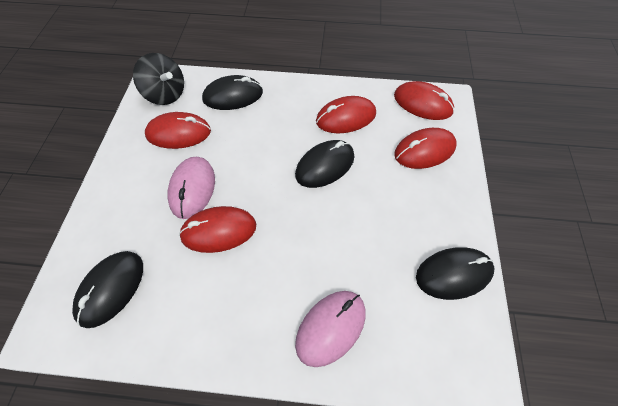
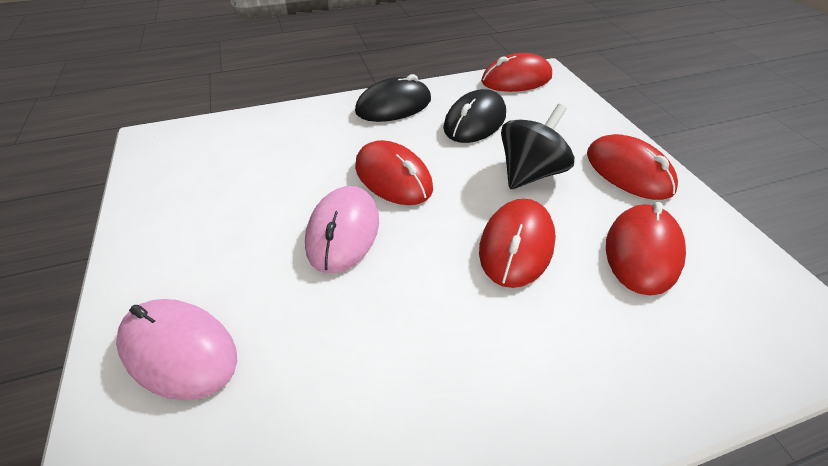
black mouse: [72,251,143,328] [202,75,263,110] [295,140,354,188] [416,247,494,300] = 4 -> [355,74,431,122] [443,89,506,143] = 2

